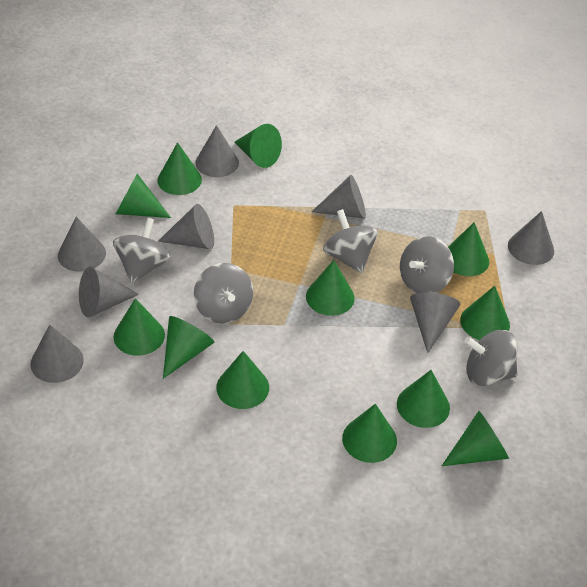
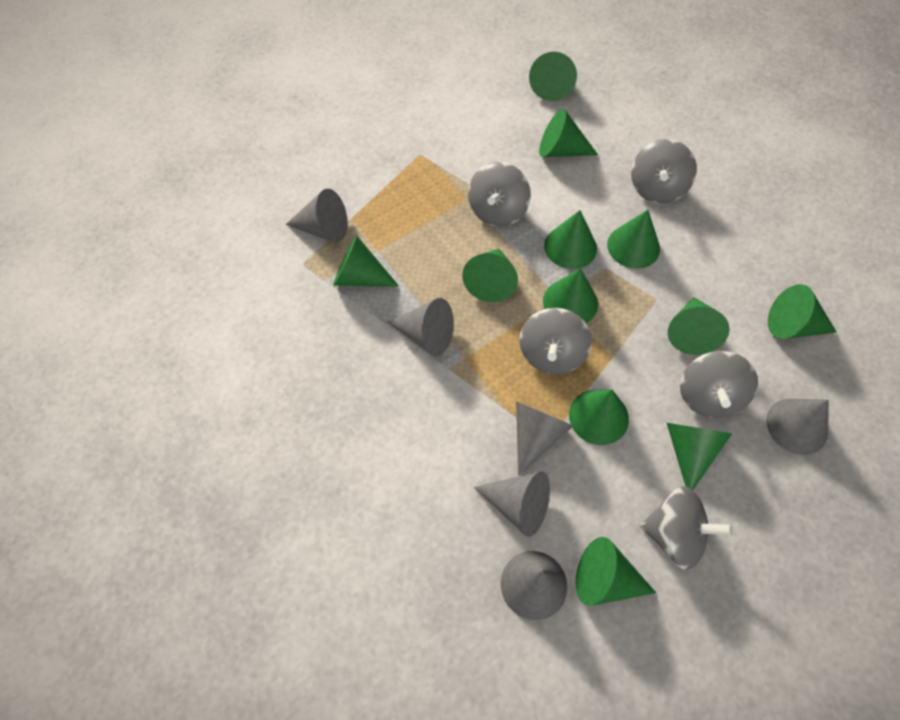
grey cone: [30,325,84,383] [58,217,106,272] [79,267,139,318] [158,204,214,249] [195,125,239,177] [312,175,366,219] [410,292,460,353] [508,211,554,265] = 8 -> [285,189,348,243] [387,298,454,356] [474,472,550,537] [501,551,567,620] [516,402,573,476] [766,399,829,455] = 6

